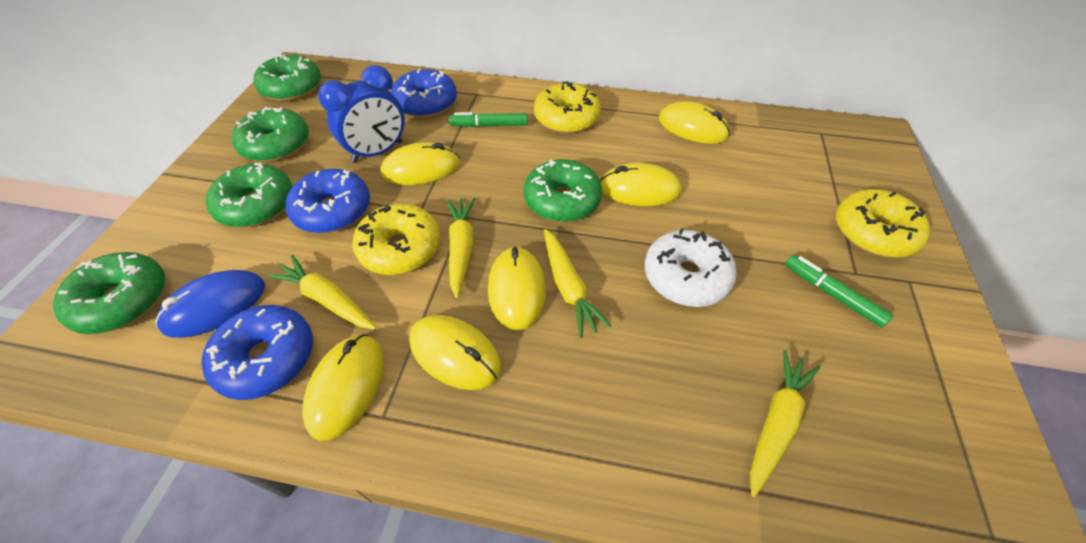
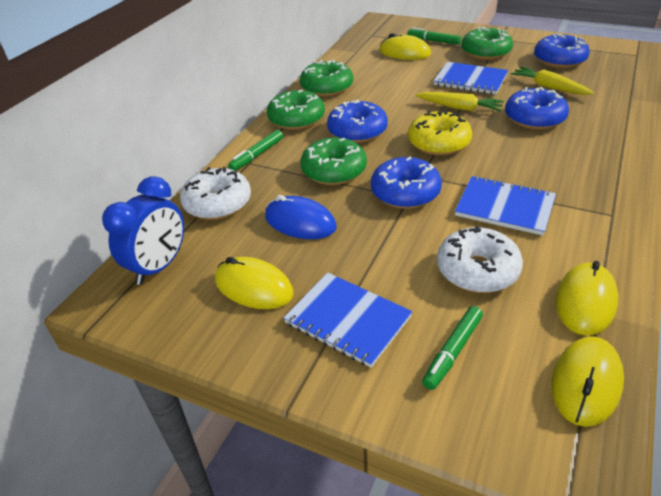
blue donut: [201,305,313,400] [286,169,370,233] [391,69,457,118] = 3 -> [327,99,388,143] [371,157,442,209] [505,87,569,130] [534,33,590,68] = 4
blue notebook: none = 0 -> [283,273,412,368] [434,62,508,94] [455,176,556,235] = 3
green donut: [53,252,165,334] [206,162,293,228] [232,107,309,162] [253,54,321,101] [524,159,602,222] = 5 -> [267,90,325,130] [300,60,353,97] [300,137,367,185] [461,27,513,60] = 4
green marker: [449,112,528,127] [785,255,893,327] = 2 -> [228,130,283,171] [407,27,461,45] [422,306,483,390] = 3
white donut: [645,228,737,307] = 1 -> [180,167,251,220] [437,226,523,293] = 2
yellow carrot: [267,255,377,330] [447,198,475,298] [544,229,612,338] [750,350,820,497] = 4 -> [415,92,504,111] [511,67,594,95] = 2
yellow donut: [352,204,440,275] [534,81,601,134] [836,189,930,258] = 3 -> [408,110,472,156] = 1
yellow mouse: [302,334,384,441] [380,142,460,185] [409,315,501,390] [488,246,546,331] [600,163,682,206] [659,101,730,144] = 6 -> [215,257,294,309] [380,33,431,60] [551,336,624,427] [555,261,618,336] = 4

